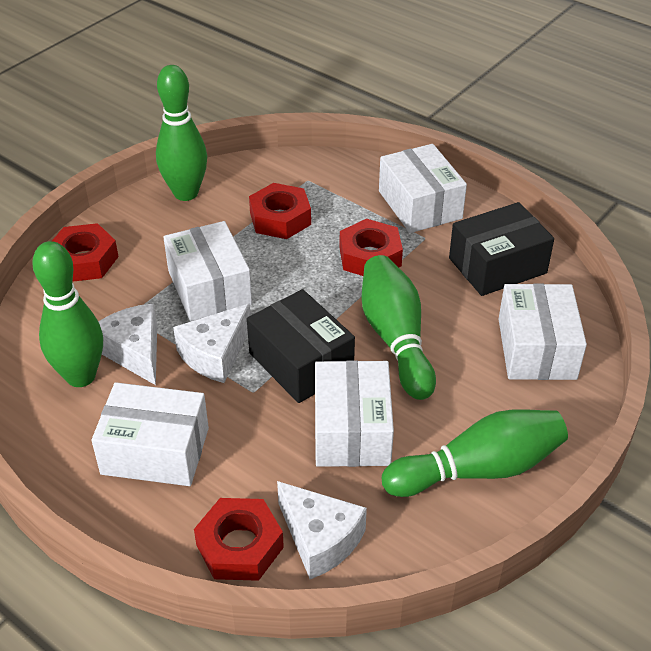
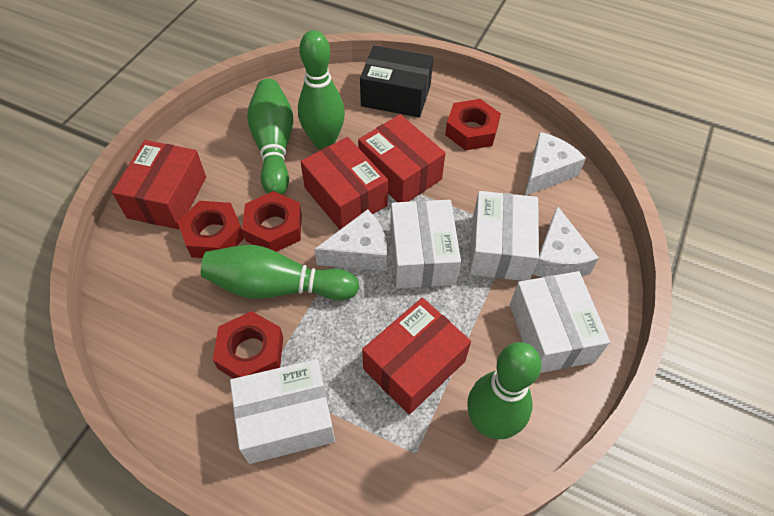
black box: [247,289,355,403] [449,202,554,296] = 2 -> [360,46,433,118] = 1
red box: none = 0 -> [112,140,206,229] [301,137,388,229] [358,114,446,202] [362,298,471,415] = 4
white box: [91,382,209,486] [163,221,252,321] [315,360,394,467] [379,144,467,233] [499,283,587,380] = 5 -> [230,359,335,464] [390,200,461,288] [470,191,539,281] [510,271,610,373] = 4

